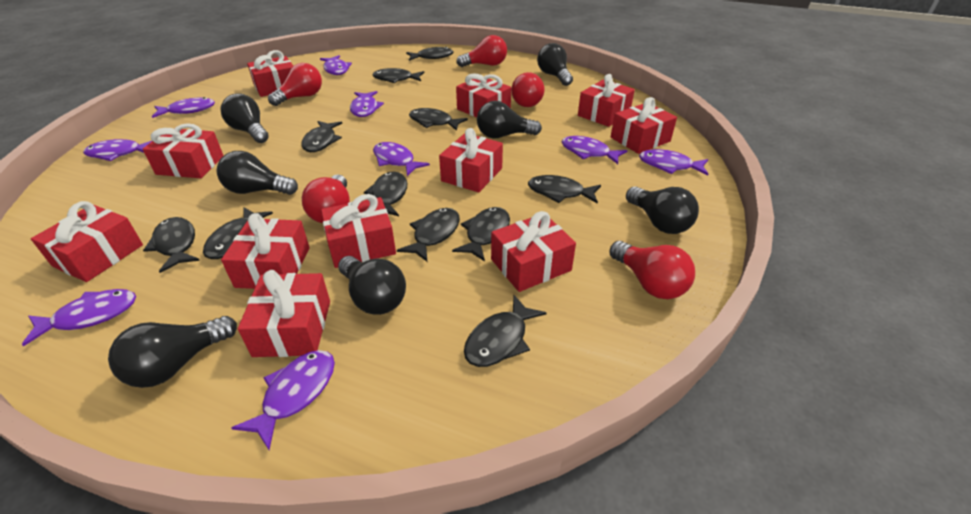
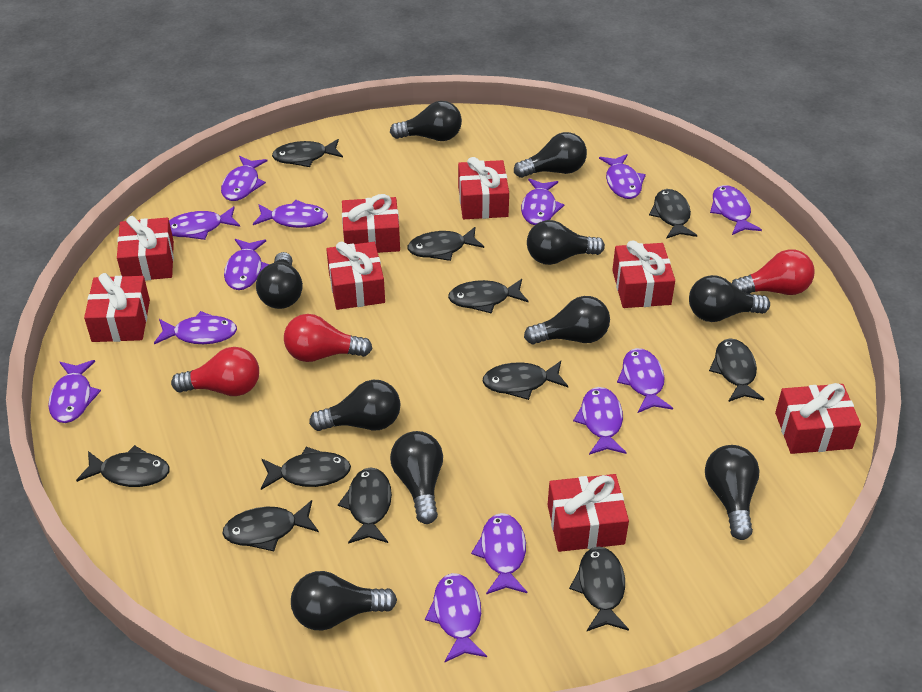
black light bulb: [108,316,237,388] [217,151,298,195] [220,93,269,143] [338,256,406,315] [477,101,542,138] [537,43,573,86] [626,186,699,234] = 7 -> [256,252,303,309] [291,571,397,630] [309,380,401,431] [390,101,462,141] [390,431,443,524] [514,132,587,178] [524,296,610,344] [527,220,605,265] [689,275,770,322] [705,445,760,540] = 10
purple fish: [22,289,136,346] [83,139,152,161] [152,97,215,118] [232,350,335,450] [320,55,352,75] [350,91,384,117] [373,142,430,176] [562,136,628,164] [639,149,708,176] = 9 -> [48,360,101,423] [154,311,237,344] [169,206,240,240] [221,156,267,201] [224,239,269,290] [253,200,328,228] [425,573,487,662] [471,513,527,594] [521,178,564,225] [573,387,627,455] [599,154,646,199] [617,348,673,413] [710,185,762,235] = 13
red gift: [31,201,143,282] [143,123,224,178] [221,213,310,289] [238,270,330,357] [247,50,293,97] [321,194,396,268] [439,128,503,192] [456,73,511,118] [491,211,576,292] [578,74,635,127] [611,97,677,154] = 11 -> [84,273,150,342] [117,216,174,281] [326,242,385,310] [342,194,400,253] [458,157,509,219] [548,474,629,552] [612,241,675,308] [775,383,861,454] = 8
red light bulb: [268,63,322,106] [302,174,350,223] [456,35,507,67] [511,72,545,107] [609,241,695,299] = 5 -> [171,347,259,396] [284,314,373,362] [732,249,815,295] = 3

